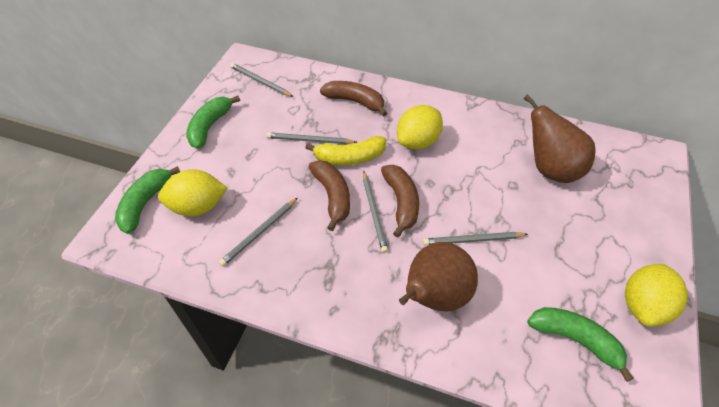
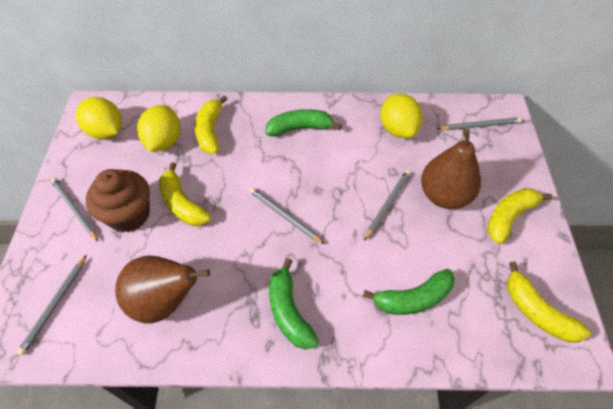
brown banana: [309,160,350,231] [320,81,387,117] [381,165,419,238] = 3 -> none = 0
brown cupcake: none = 0 -> [86,169,150,232] = 1
yellow banana: [305,136,386,165] = 1 -> [159,163,211,226] [195,95,227,154] [487,188,553,244] [507,262,591,343] = 4

